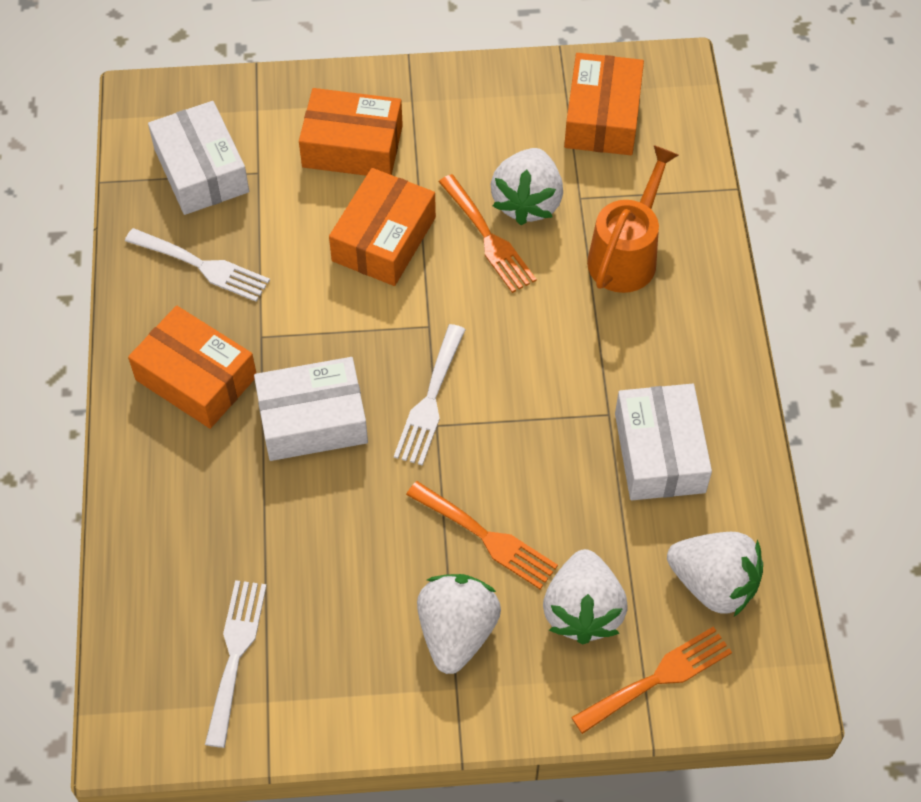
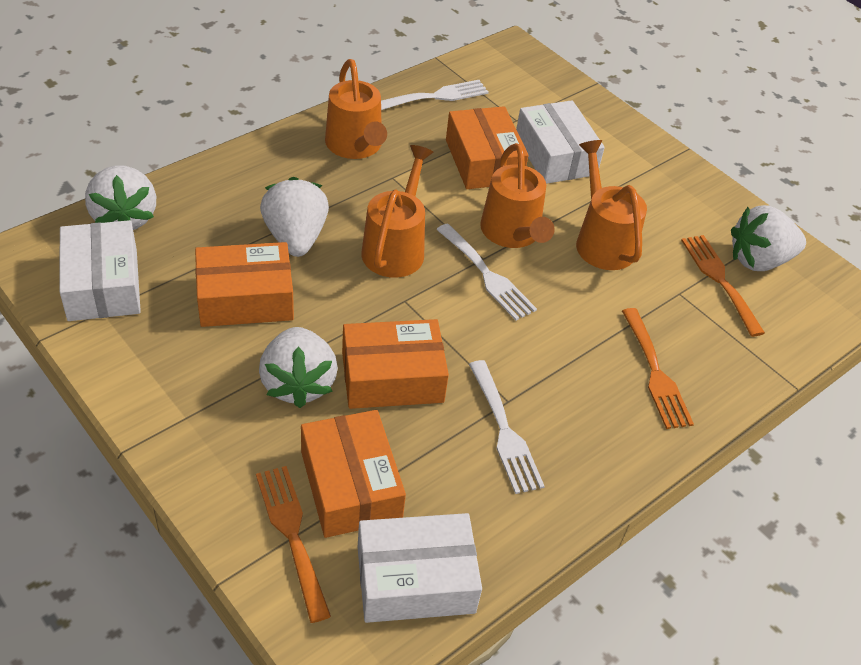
orange watering can: [587,145,678,293] = 1 -> [325,59,387,159] [362,145,433,278] [480,143,555,248] [576,140,647,270] = 4

